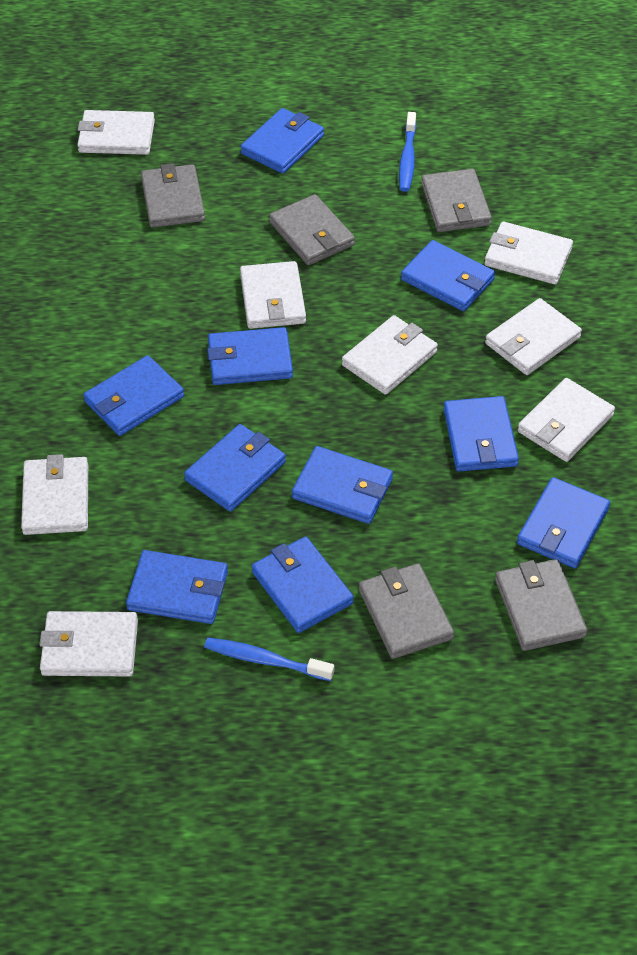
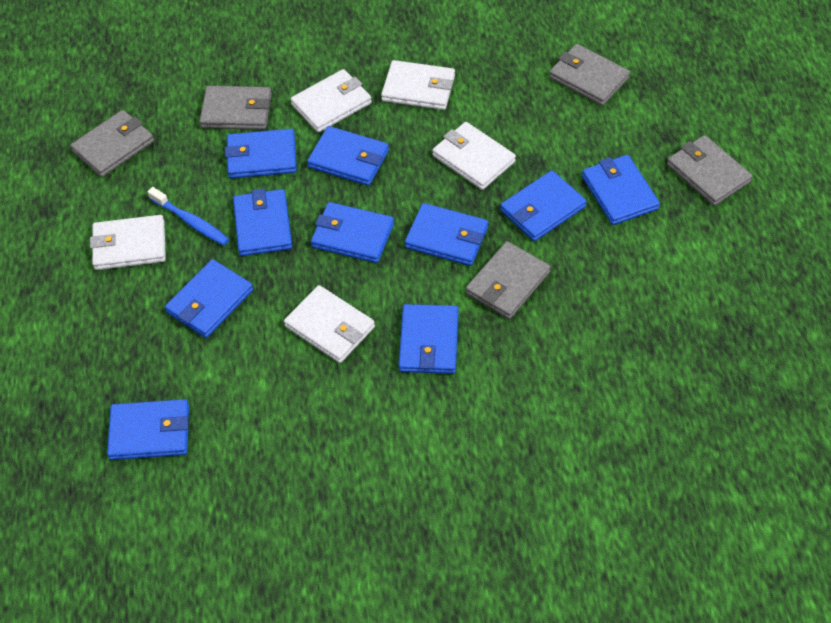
blue toothbrush: [204,638,334,681] [399,112,417,192] = 2 -> [147,187,229,245] = 1
white wallet: [21,454,88,535] [39,611,138,677] [77,110,155,155] [240,261,306,329] [342,315,438,395] [484,221,573,285] [485,298,582,375] [518,378,615,462] = 8 -> [90,215,166,270] [284,285,375,363] [290,69,372,133] [381,60,455,110] [432,122,516,190] = 5

